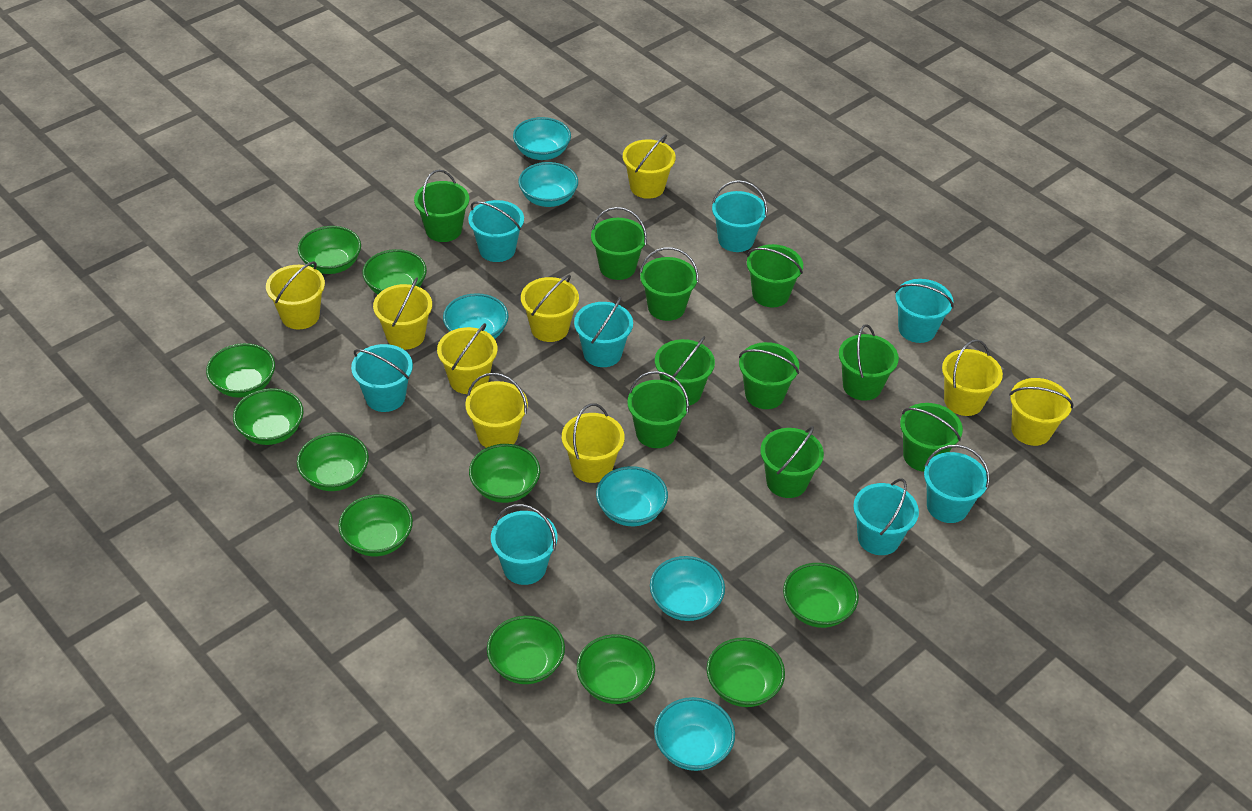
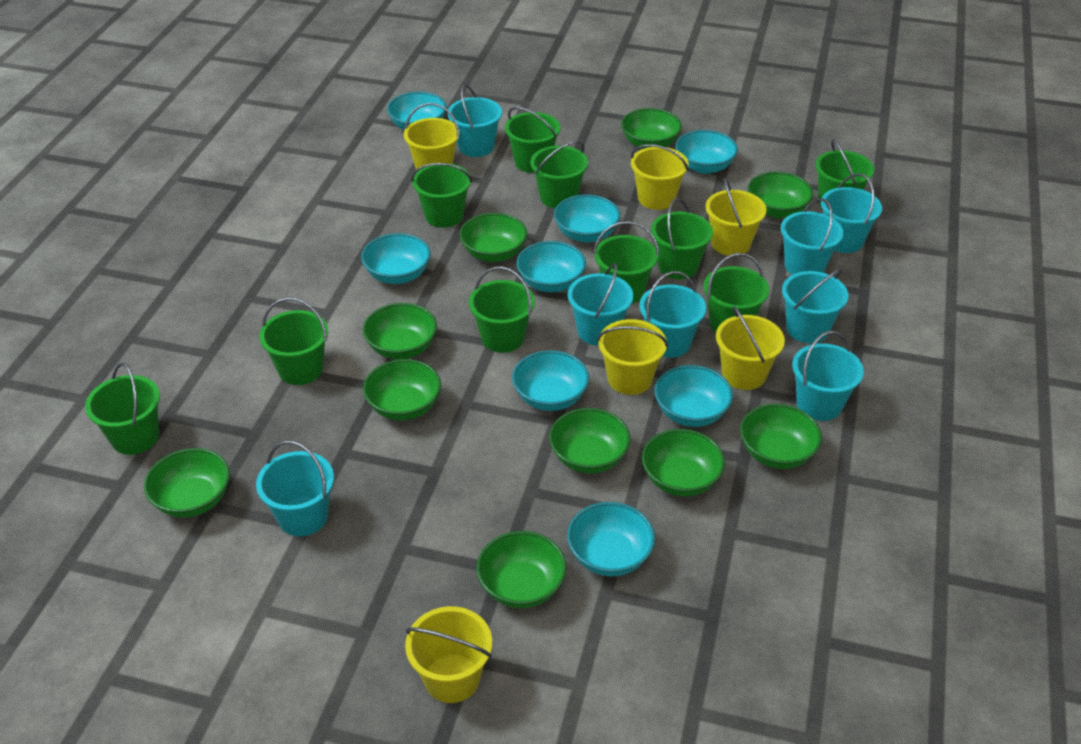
green bowl: [206,343,275,398] [233,388,304,445] [297,433,369,491] [298,226,361,274] [338,495,413,556] [362,249,427,294] [469,444,540,503] [487,616,565,684] [577,634,655,704] [706,638,785,707] [783,563,859,628] = 11 -> [144,448,230,518] [363,303,437,359] [363,359,441,420] [460,213,527,262] [477,531,567,608] [549,408,631,474] [621,108,682,149] [642,429,725,497] [740,404,822,469] [748,172,813,218] = 10
turquoise bowl: [443,293,509,339] [513,117,571,160] [518,162,578,207] [596,466,668,526] [650,556,725,621] [654,697,735,771] = 6 -> [361,233,431,284] [387,92,447,130] [512,350,589,411] [516,241,586,292] [554,194,620,243] [567,502,655,576] [654,365,733,427] [675,130,738,174] = 8
yellow bucket: [266,261,325,329] [373,277,432,350] [437,323,497,394] [465,373,528,448] [521,274,579,342] [562,403,625,483] [623,134,676,199] [942,339,1003,416] [1009,378,1074,446] = 9 -> [404,103,460,169] [405,606,492,703] [597,319,668,395] [631,144,689,210] [706,178,766,256] [716,306,785,390] = 6

